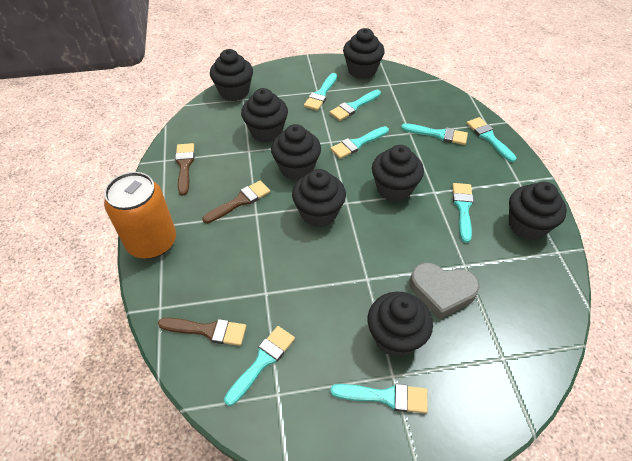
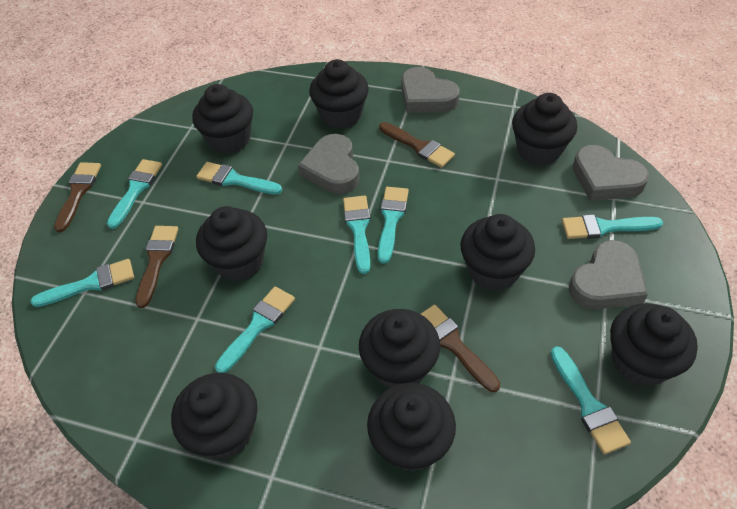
black cupcake: [210,49,253,101] [241,88,288,142] [271,124,321,180] [292,169,346,227] [343,28,385,79] [368,292,433,357] [372,145,424,202] [509,182,567,240] = 8 -> [171,373,258,459] [192,84,253,154] [196,206,267,281] [309,59,369,129] [359,309,440,388] [367,383,456,472] [460,214,535,291] [512,93,577,165] [610,303,698,387] = 9
brown brush: [158,318,246,346] [175,143,194,196] [202,180,270,224] = 3 -> [54,162,101,232] [135,226,178,308] [379,122,455,168] [421,305,500,392] = 4
grey heart: [410,263,480,319] = 1 -> [298,134,359,194] [401,67,460,113] [569,240,648,309] [573,145,649,201] = 4
orange can: [104,172,176,259] = 1 -> none = 0

